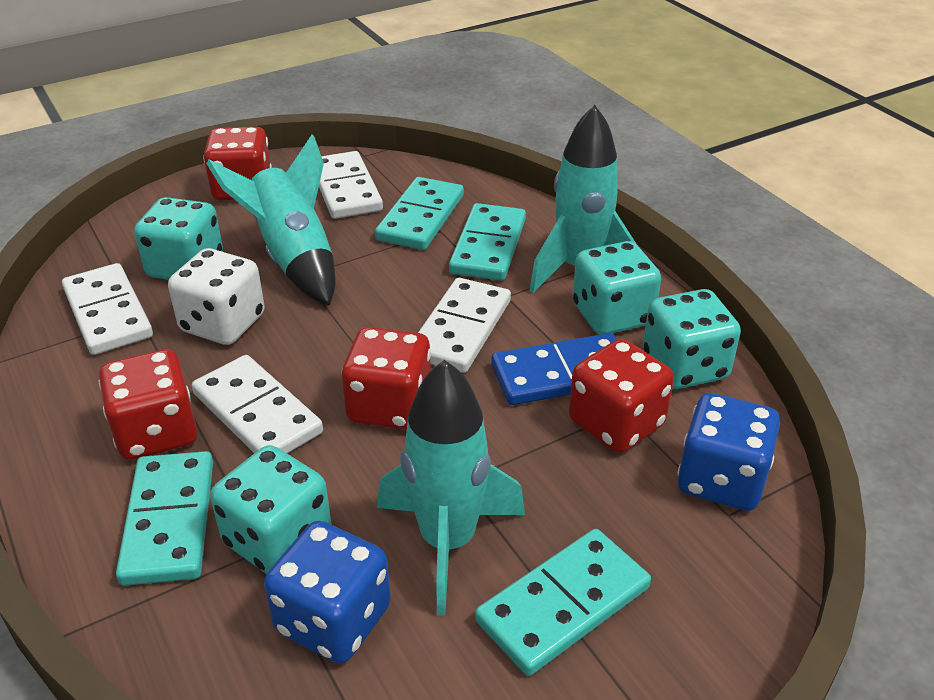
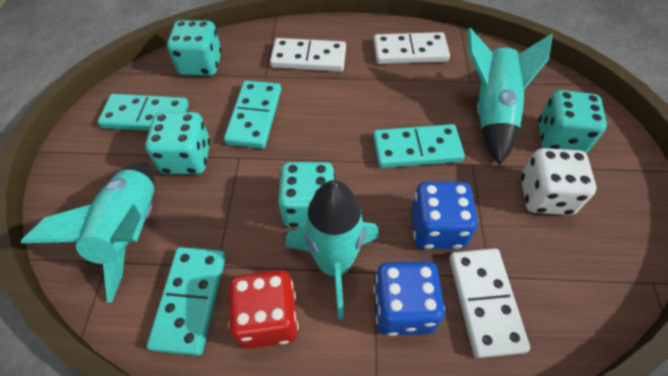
blue domino: [491,333,617,405] = 1 -> none = 0
red dice: [99,349,197,460] [203,127,272,201] [341,327,431,430] [569,339,674,453] = 4 -> [228,270,299,349] = 1
white domino: [62,263,153,355] [191,355,323,453] [319,151,383,219] [418,278,511,373] = 4 -> [270,38,346,72] [374,32,450,64] [449,248,530,358] = 3

